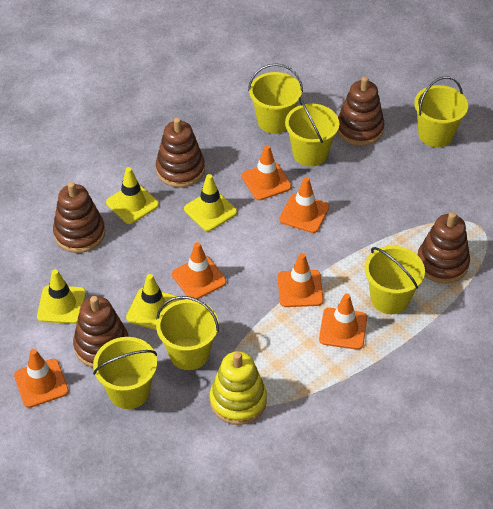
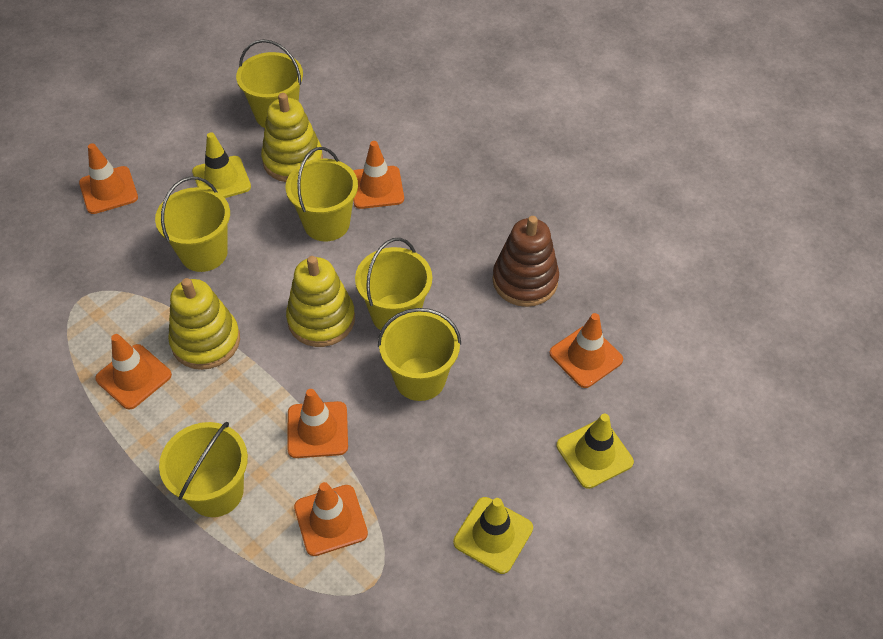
brown stacking toy: [53,182,105,253] [73,296,128,367] [156,117,205,187] [338,76,385,146] [418,212,470,284] = 5 -> [492,216,559,307] = 1
yellow stacking toy: [210,351,267,425] = 1 -> [168,278,240,370] [261,93,323,182] [286,256,355,347] = 3
yellow traffic cone: [37,269,86,324] [106,167,159,224] [126,274,179,330] [184,174,237,231] = 4 -> [192,132,251,198] [453,497,533,574] [556,414,634,489] = 3

